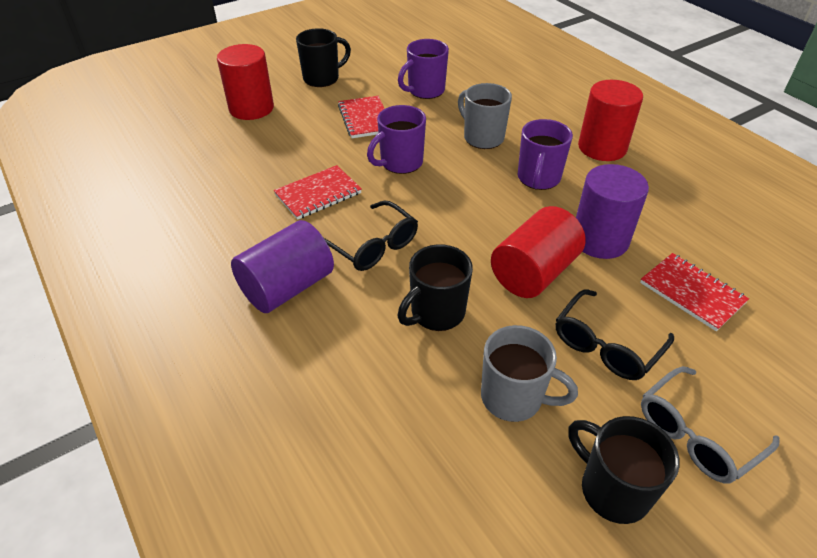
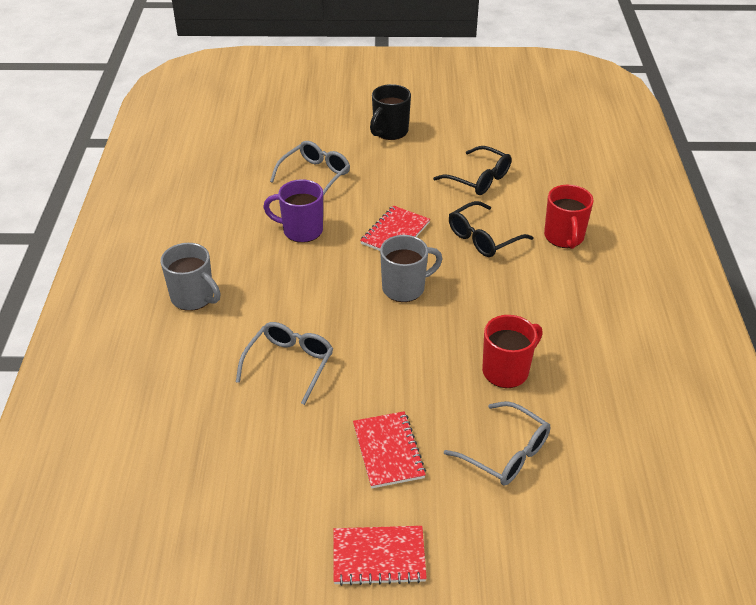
black mug: [296,28,351,87] [398,244,473,331] [568,416,680,524] = 3 -> [370,84,411,140] = 1
grey glasses: [641,366,780,483] = 1 -> [236,322,333,405] [270,141,350,196] [444,401,550,486] = 3
purple cylinder: [231,220,334,313] [576,164,649,259] = 2 -> none = 0
purple mug: [367,105,426,174] [398,39,449,99] [518,119,573,190] = 3 -> [263,179,323,243] = 1
red cylinder: [217,44,274,120] [491,206,586,298] [578,80,643,161] = 3 -> none = 0
red mug: none = 0 -> [482,315,543,388] [544,185,594,249] = 2

